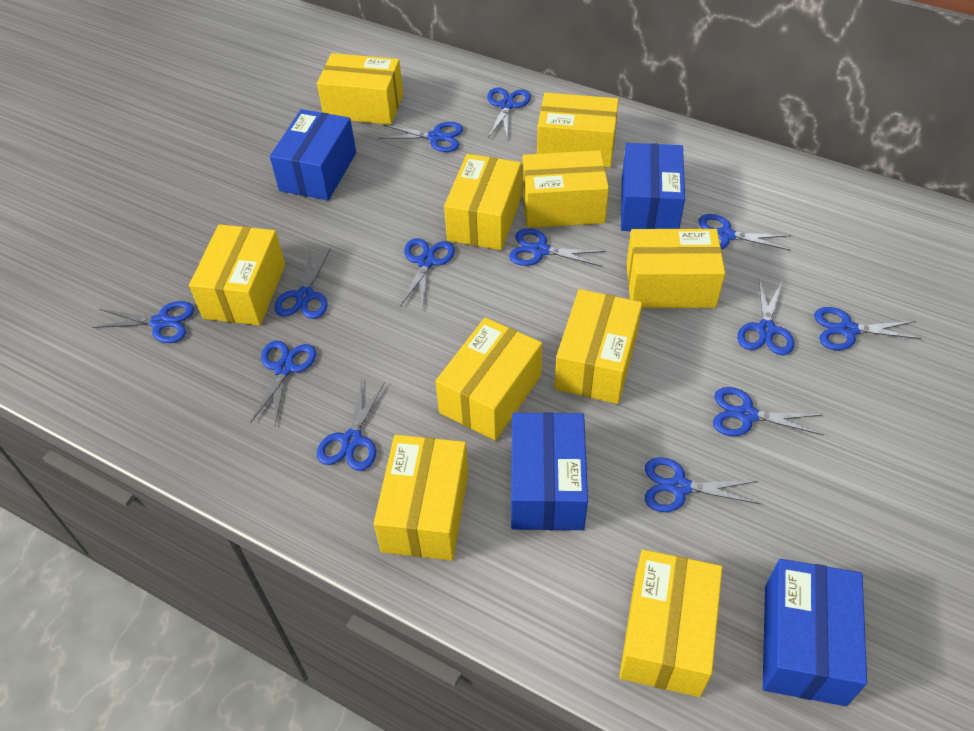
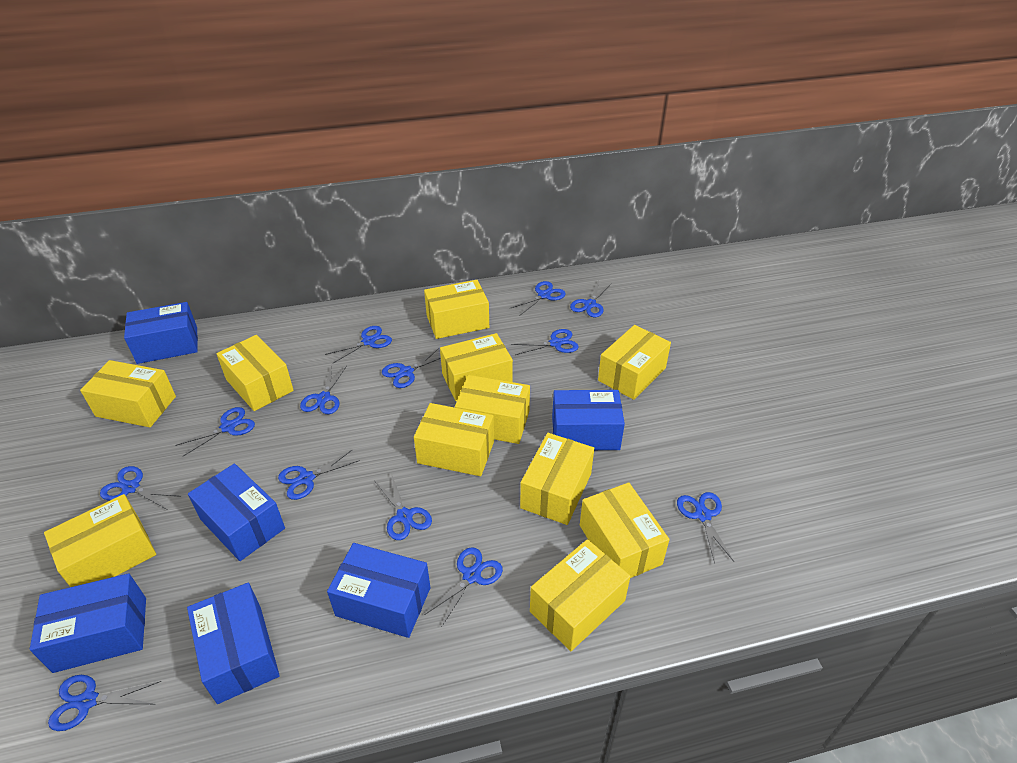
blue box: [270,109,356,200] [511,412,588,530] [621,143,685,231] [763,559,867,706] = 4 -> [30,573,146,673] [124,302,198,364] [187,583,280,704] [188,463,285,561] [327,543,431,638] [552,390,625,450] = 6
yellow box: [189,224,285,325] [317,53,403,125] [374,435,468,561] [435,317,542,440] [444,154,521,250] [522,150,609,228] [537,93,619,167] [555,289,642,404] [619,549,722,697] [626,229,725,308] = 10 -> [44,494,156,587] [80,360,176,427] [216,335,294,411] [414,403,494,476] [424,280,489,339] [440,333,513,401] [455,375,530,444] [520,433,594,525] [530,539,631,651] [580,482,670,578] [598,325,671,400] = 11

